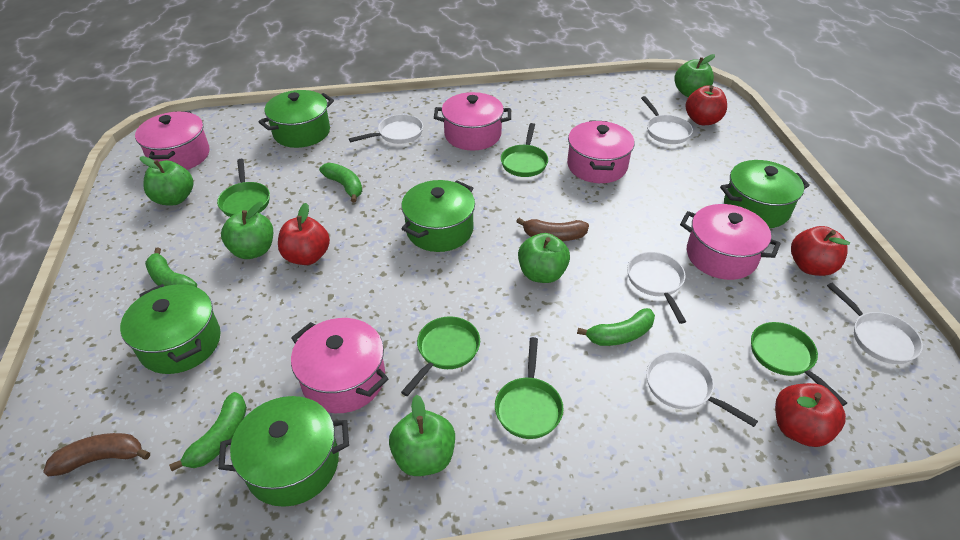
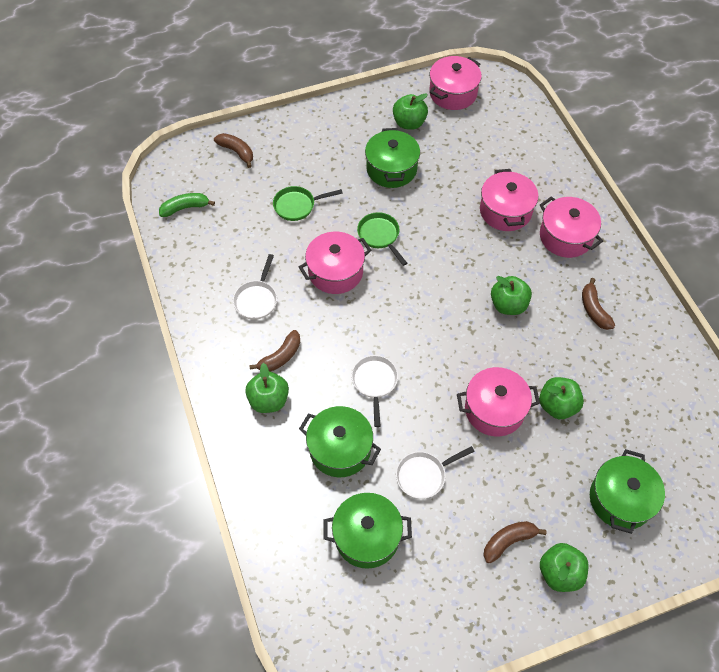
brown banana: [43,433,150,476] [516,218,589,241] = 2 -> [214,133,253,168] [249,330,300,372] [483,521,547,563] [582,278,615,330] = 4
green banana: [145,247,197,287] [169,392,247,471] [319,163,362,203] [577,308,655,346] = 4 -> [159,193,215,217] = 1
green pan: [217,159,270,217] [401,316,480,396] [495,337,564,439] [501,123,548,177] [751,322,847,406] = 5 -> [273,186,343,221] [357,212,407,266] = 2
green pot: [120,284,221,374] [218,396,349,507] [259,90,334,148] [401,180,475,252] [720,160,810,228] = 5 -> [299,406,381,477] [323,493,412,569] [365,128,420,188] [590,449,665,534] = 4
red apple: [278,203,330,265] [686,85,727,125] [775,383,846,447] [791,226,850,276] = 4 -> none = 0
white pan: [349,114,423,144] [627,252,686,324] [641,96,693,144] [646,352,758,427] [827,283,923,364] = 5 -> [233,254,277,320] [351,355,398,427] [396,446,475,499] = 3

